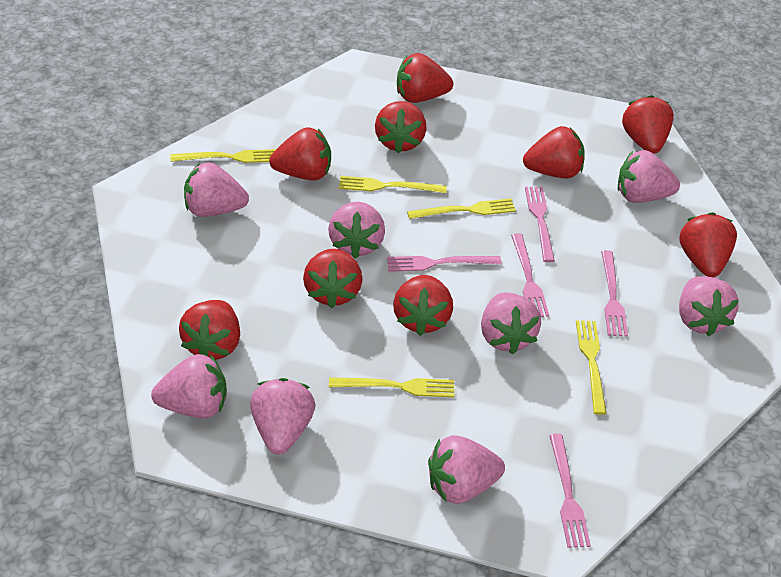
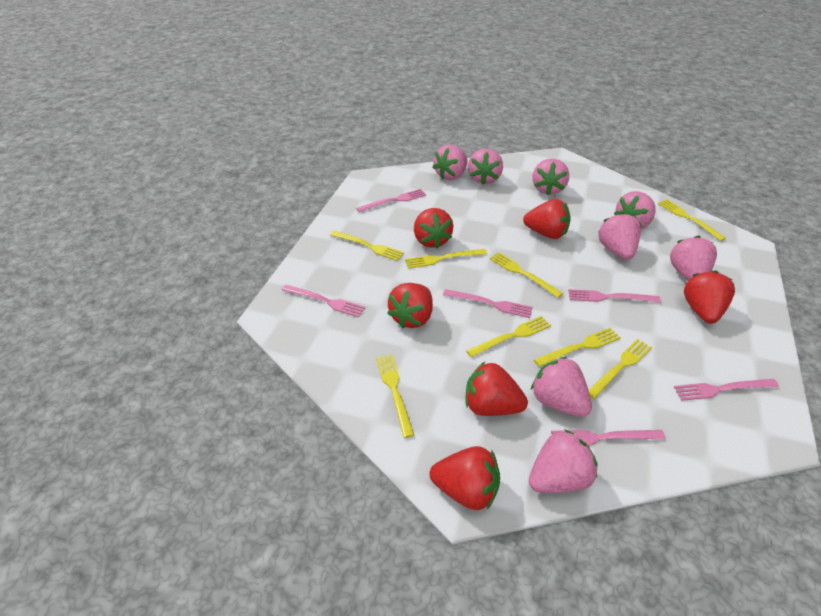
pink fork: [387,256,501,272] [511,233,549,317] [525,187,555,262] [549,434,591,548] [601,250,628,337] = 5 -> [282,285,365,318] [356,189,426,212] [443,289,533,318] [551,430,665,447] [568,289,661,302] [674,379,779,401] = 6
red strawberry: [179,300,240,360] [269,127,331,180] [303,249,362,308] [375,101,426,153] [393,275,453,336] [397,53,453,103] [523,126,585,178] [622,95,674,154] [679,212,737,277] = 9 -> [387,283,433,328] [414,208,453,248] [430,446,500,510] [465,362,528,416] [523,199,571,239] [684,271,735,324] = 6
yellow fork: [170,149,276,163] [329,377,454,397] [339,176,447,193] [407,198,516,219] [576,320,607,415] = 5 -> [330,231,404,261] [376,355,414,438] [405,249,487,269] [466,316,551,357] [490,252,563,298] [534,328,620,367] [589,339,652,399] [658,199,726,241] = 8

